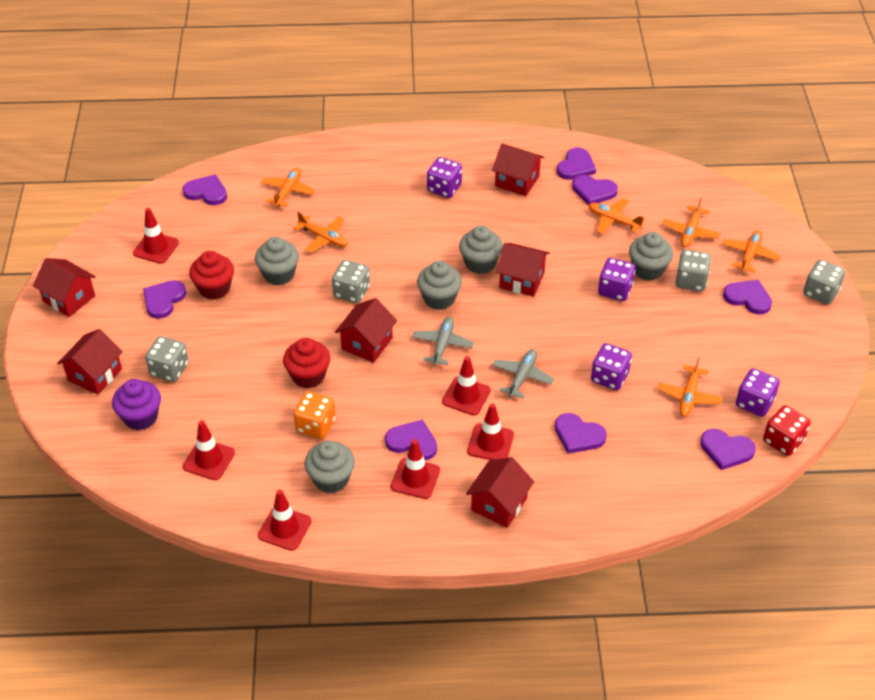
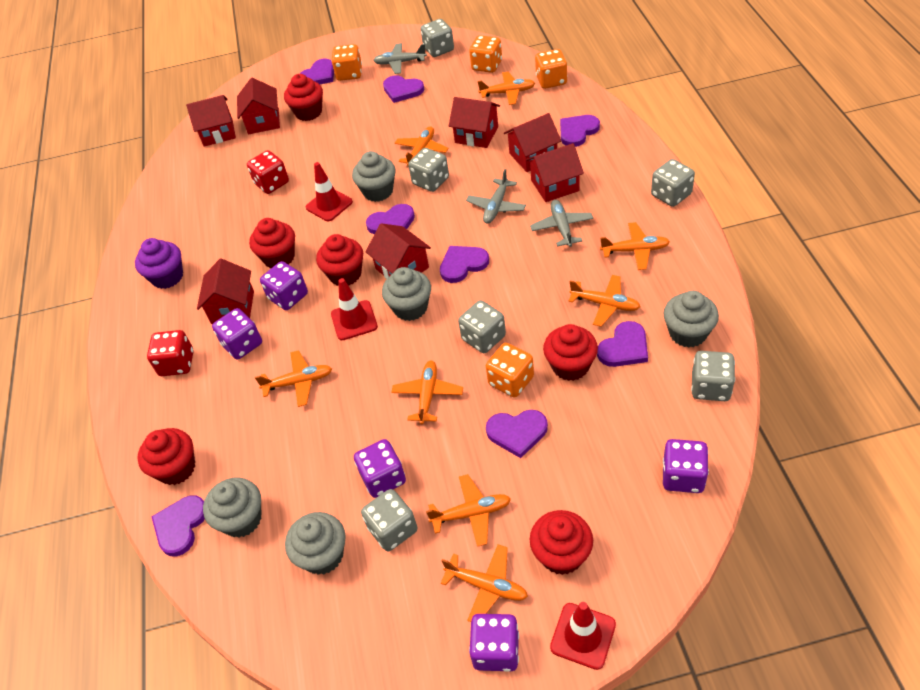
grey dice: [145,336,189,382] [332,260,370,303] [676,250,711,291] [803,259,845,304] = 4 -> [361,489,418,551] [408,148,449,192] [420,19,454,57] [458,300,506,353] [651,159,695,207] [691,351,735,401] = 6
grey plane: [412,317,474,366] [492,349,554,398] = 2 -> [373,43,427,74] [466,169,526,224] [530,200,593,247] = 3
orange dice: [294,391,336,439] = 1 -> [331,44,362,81] [469,35,502,73] [486,343,534,398] [535,49,567,89] = 4
orange plane: [261,167,315,207] [293,212,348,253] [588,198,645,234] [657,357,722,416] [662,198,720,247] [722,230,781,272] = 6 -> [255,350,332,407] [391,361,463,424] [395,126,449,166] [426,474,511,547] [441,544,528,622] [478,72,535,105] [568,275,640,327] [600,222,670,270] = 8
purple dice: [427,157,462,198] [591,343,632,390] [598,258,635,301] [736,368,780,417] = 4 -> [212,308,262,360] [260,261,308,310] [354,439,406,498] [469,614,519,672] [663,439,709,493] = 5
red cupcake: [189,251,234,300] [283,338,330,388] = 2 -> [137,428,195,485] [249,218,295,268] [284,74,323,121] [316,234,363,286] [529,510,593,575] [543,324,598,381] = 6
red dice: [763,405,811,456] = 1 -> [147,330,194,376] [247,150,289,194] = 2
red house: [33,258,96,317] [57,329,123,395] [335,298,397,363] [466,457,534,528] [492,144,544,196] [496,243,549,297] = 6 -> [186,95,236,147] [197,259,254,324] [237,78,280,134] [366,223,431,279] [449,97,500,148] [504,113,561,172] [526,143,584,202] = 7
red traffic cone: [133,208,179,264] [183,420,235,480] [258,489,312,551] [391,439,440,499] [442,356,491,415] [467,403,514,460] = 6 -> [306,162,353,221] [331,278,378,340] [550,602,616,670] = 3

